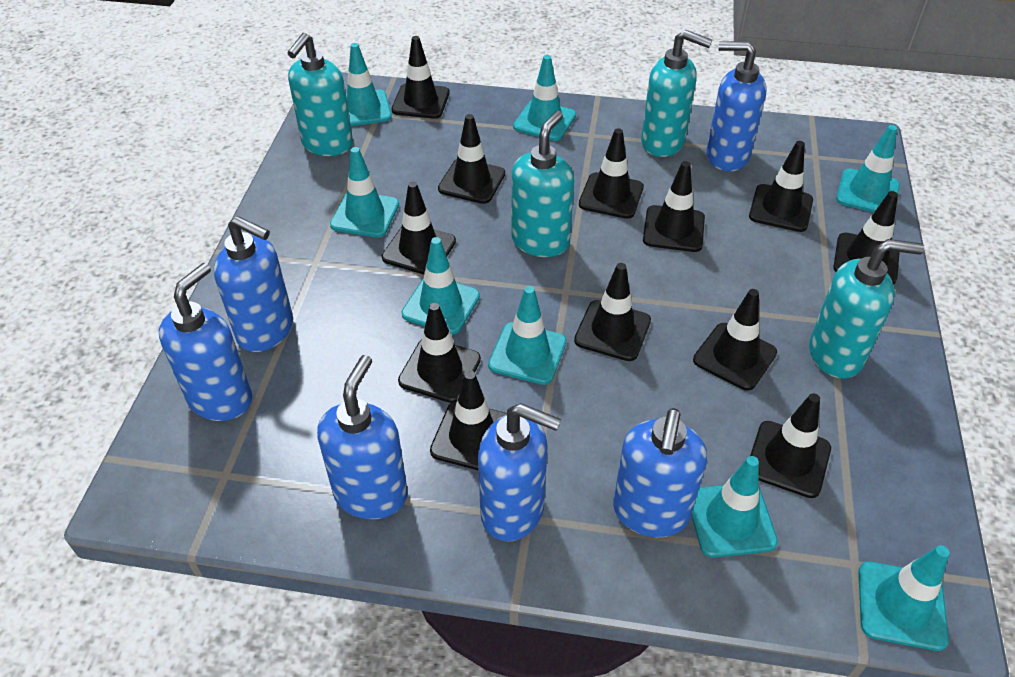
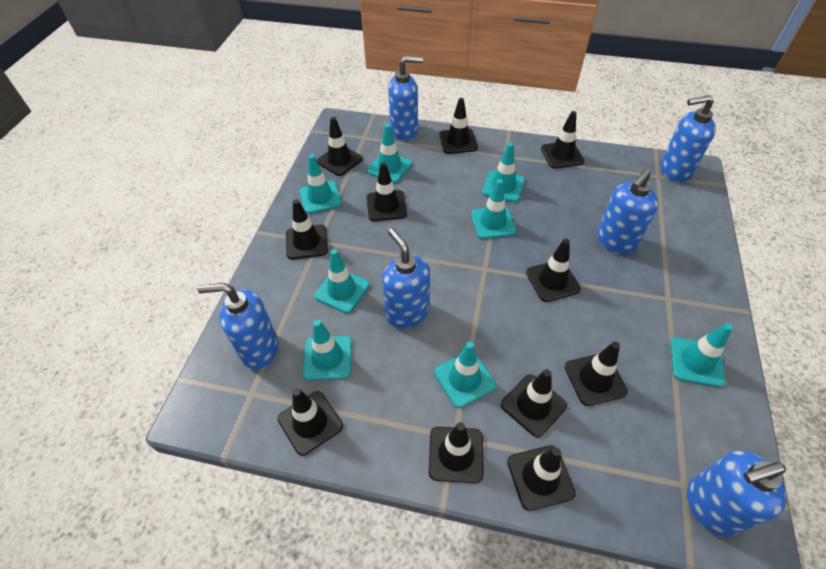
black traffic cone: [382,181,456,275] [392,36,450,119] [398,303,481,403] [430,371,507,470] [438,114,505,204] [574,263,651,361] [579,128,644,219] [643,161,705,252] [693,289,777,390] [749,141,813,232] [750,393,831,498] [833,191,900,285] = 12 -> [278,388,343,456] [286,199,328,260] [317,117,363,176] [366,162,407,221] [429,422,484,483] [439,98,478,154] [501,369,567,438] [507,445,576,511] [526,239,581,302] [541,111,584,169] [565,342,628,406] = 11
turquoise soap dispenser: [287,33,353,156] [511,111,574,257] [641,30,712,157] [809,239,924,379] = 4 -> none = 0

